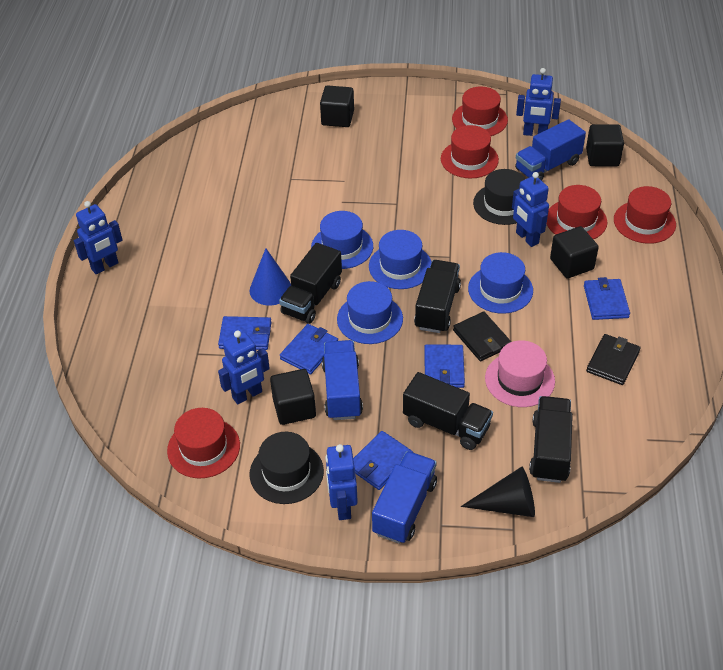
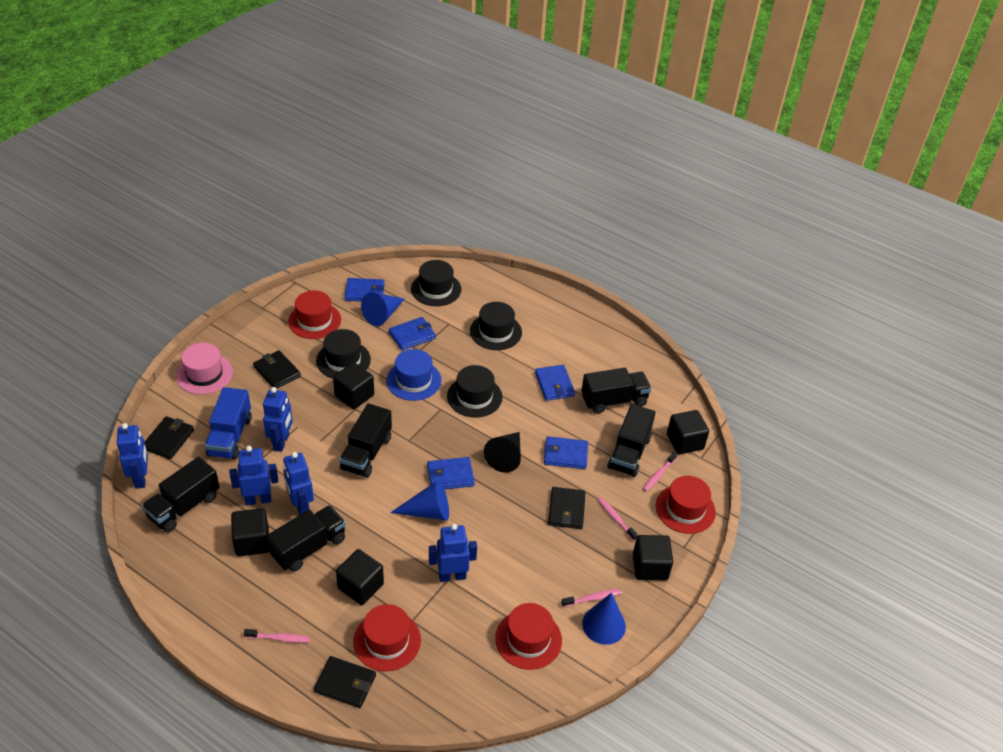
black cube: [270,369,316,425] [320,85,354,127] [550,226,599,278] [586,124,624,166] = 4 -> [231,508,269,556] [333,362,374,409] [336,549,384,605] [633,535,673,580] [667,410,709,455] = 5
black hat: [250,432,324,504] [473,169,525,225] = 2 -> [316,329,371,379] [411,260,461,306] [447,365,502,418] [470,302,522,350] = 4
black truck: [279,243,342,324] [403,372,493,450] [414,260,461,333] [529,396,573,483] = 4 -> [142,457,220,533] [266,505,346,572] [339,403,392,478] [581,368,651,414] [607,404,656,477] = 5
black wallet: [453,312,511,361] [586,334,641,385] = 2 -> [145,416,194,459] [253,350,301,389] [314,656,376,708] [548,487,586,529] = 4
blue cone: [250,248,291,306] = 1 -> [361,292,404,326] [390,480,449,520] [582,593,626,645] = 3
blue hat: [311,211,373,269] [337,281,403,344] [369,230,432,289] [468,252,533,314] = 4 -> [386,349,441,401] = 1
blue truck: [322,340,363,420] [372,451,437,544] [515,119,586,181] = 3 -> [205,387,252,460] = 1
pink toothbrush: none = 0 -> [244,629,310,643] [562,589,622,607] [598,498,638,541] [642,452,677,491] = 4
red hat: [167,408,240,478] [441,125,499,178] [452,87,508,136] [547,185,607,239] [614,186,676,244] = 5 -> [288,290,341,339] [353,604,421,672] [495,603,562,670] [656,476,716,534] = 4

